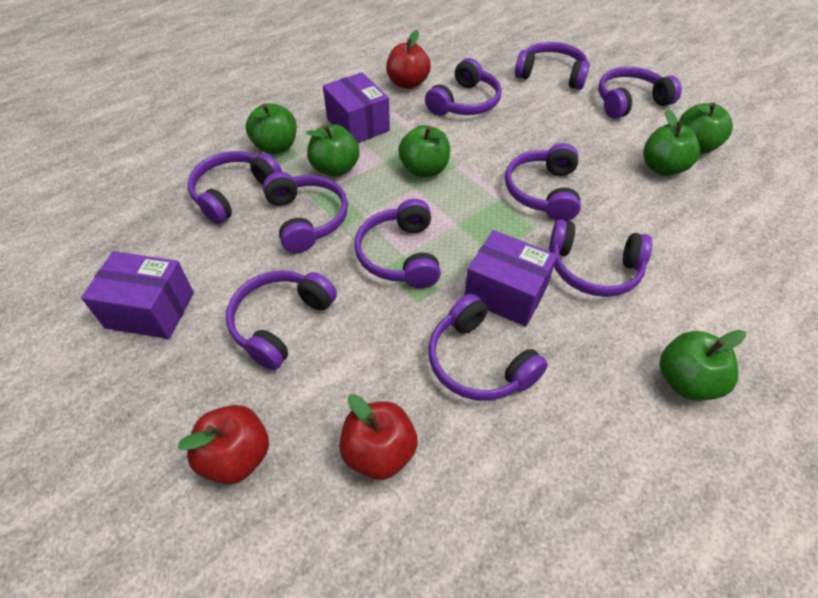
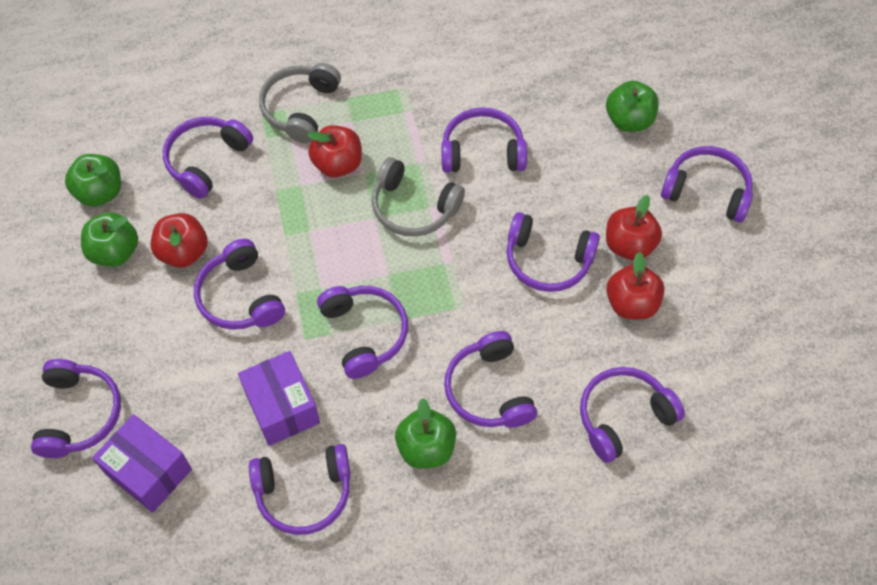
green apple: [246,103,297,154] [306,124,360,177] [398,125,450,178] [643,109,700,176] [659,330,746,400] [679,102,733,154] = 6 -> [65,154,121,207] [81,213,138,267] [395,398,456,469] [606,81,659,132] = 4
grey headphones: none = 0 -> [259,63,341,143] [372,157,465,237] = 2
purple box: [81,251,194,339] [323,72,390,143] [464,230,557,327] = 3 -> [92,414,192,513] [238,351,320,446] = 2
red apple: [178,405,269,485] [339,394,418,480] [386,30,431,89] = 3 -> [151,213,208,268] [307,125,362,177] [606,195,662,261] [606,252,664,320] = 4

